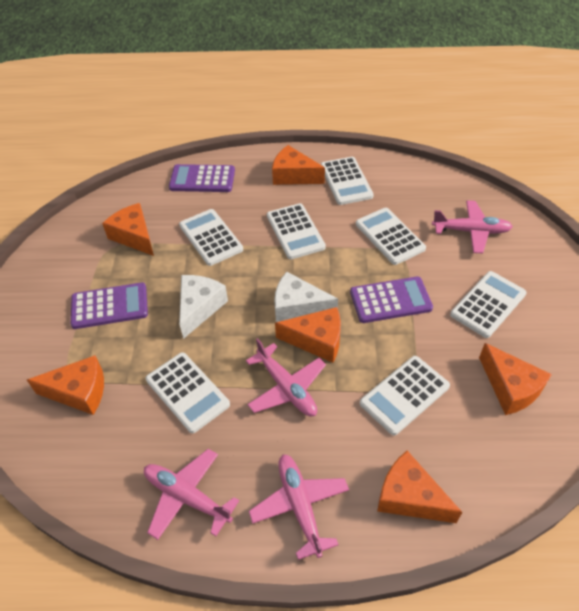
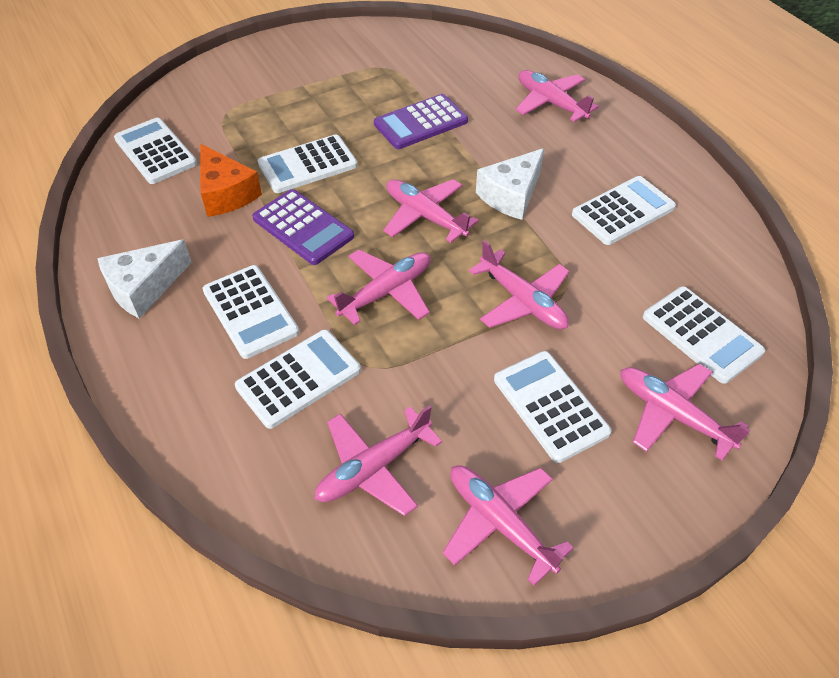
orange cheese: [27,355,104,415] [102,203,154,256] [272,145,325,185] [275,307,341,363] [377,451,462,523] [479,343,552,415] = 6 -> [200,144,262,217] = 1
pink plane: [144,449,239,540] [246,338,326,417] [249,454,349,560] [432,200,513,253] = 4 -> [315,405,442,516] [327,250,431,325] [383,179,479,243] [443,465,574,586] [469,240,570,329] [516,70,599,122] [620,364,751,461] = 7
purple calculator: [71,282,148,329] [169,164,235,192] [350,277,433,323] = 3 -> [252,189,354,265] [374,94,468,149] = 2

